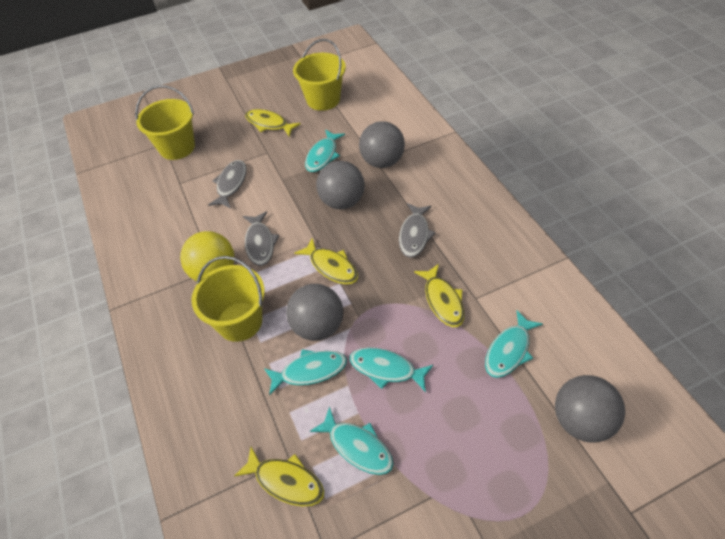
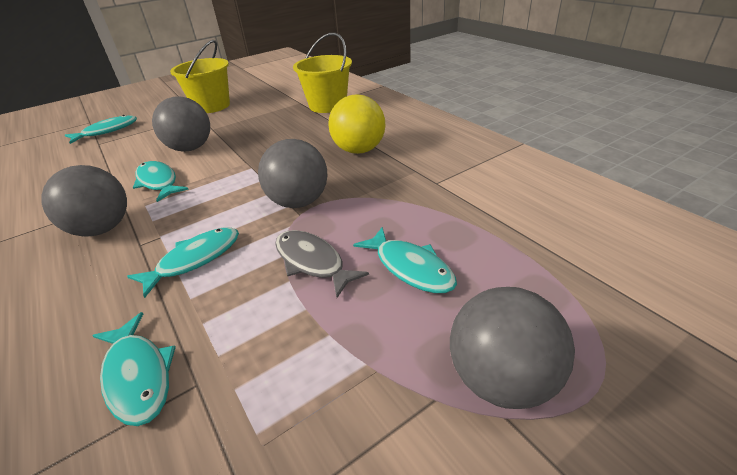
grey fish: [208,160,247,208] [243,211,279,266] [399,203,435,258] = 3 -> [275,230,369,298] = 1
yellow bucket: [135,85,195,160] [191,256,265,342] [293,39,346,111] = 3 -> [170,40,230,113] [293,33,352,113] = 2
yellow fish: [234,447,324,507] [245,109,301,137] [294,238,358,284] [414,264,464,327] = 4 -> none = 0

